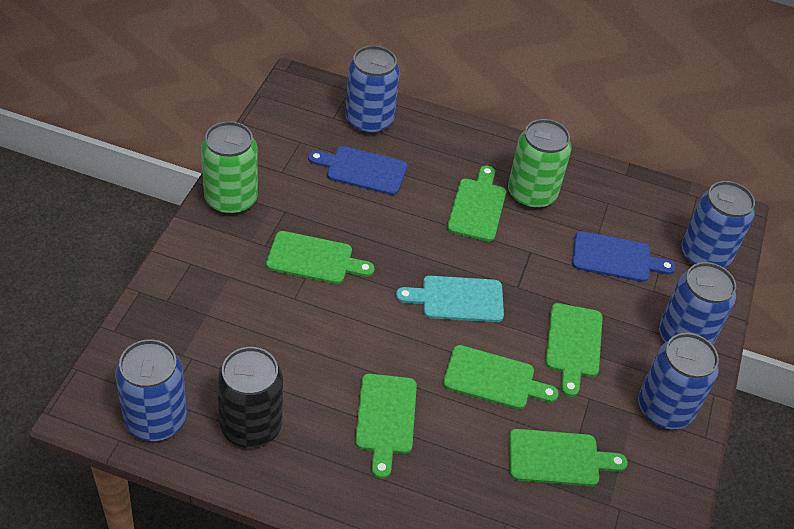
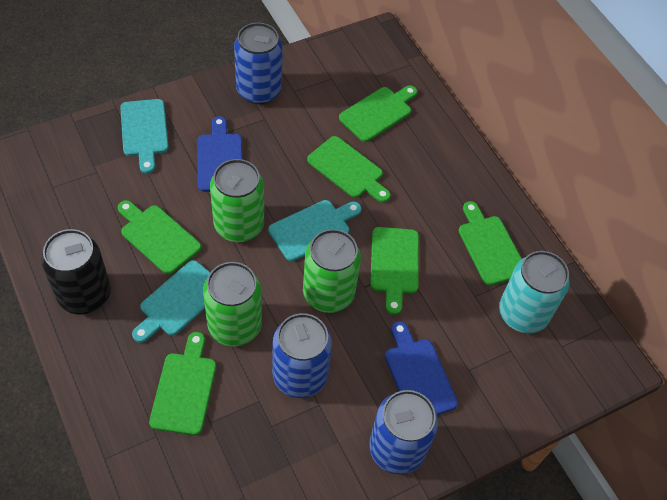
blue can: [115,339,187,441] [345,45,400,135] [638,333,719,429] [659,262,736,345] [682,181,755,268] = 5 -> [234,22,283,104] [272,313,332,398] [369,390,438,474] = 3
green can: [201,121,258,215] [508,119,571,209] = 2 -> [203,262,262,346] [210,159,264,242] [303,229,361,313] = 3
turquoise can: none = 0 -> [499,251,569,333] = 1
turquoise cutting board: [396,276,504,322] = 1 -> [120,99,169,173] [132,260,210,343] [268,200,361,261] = 3

